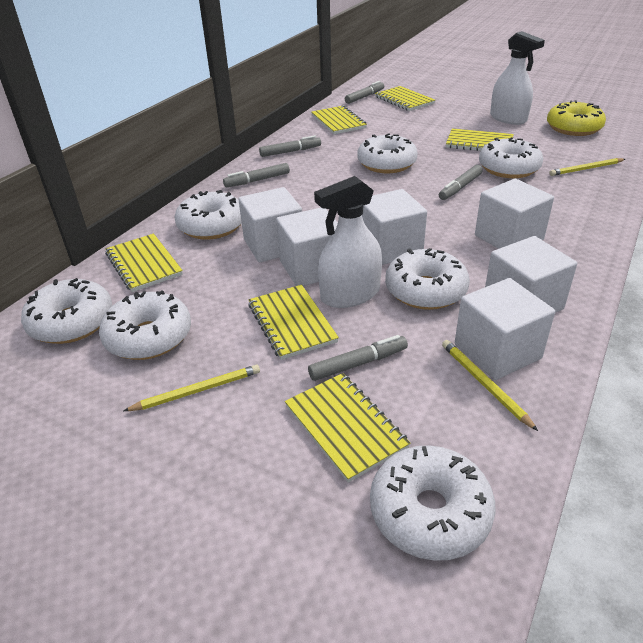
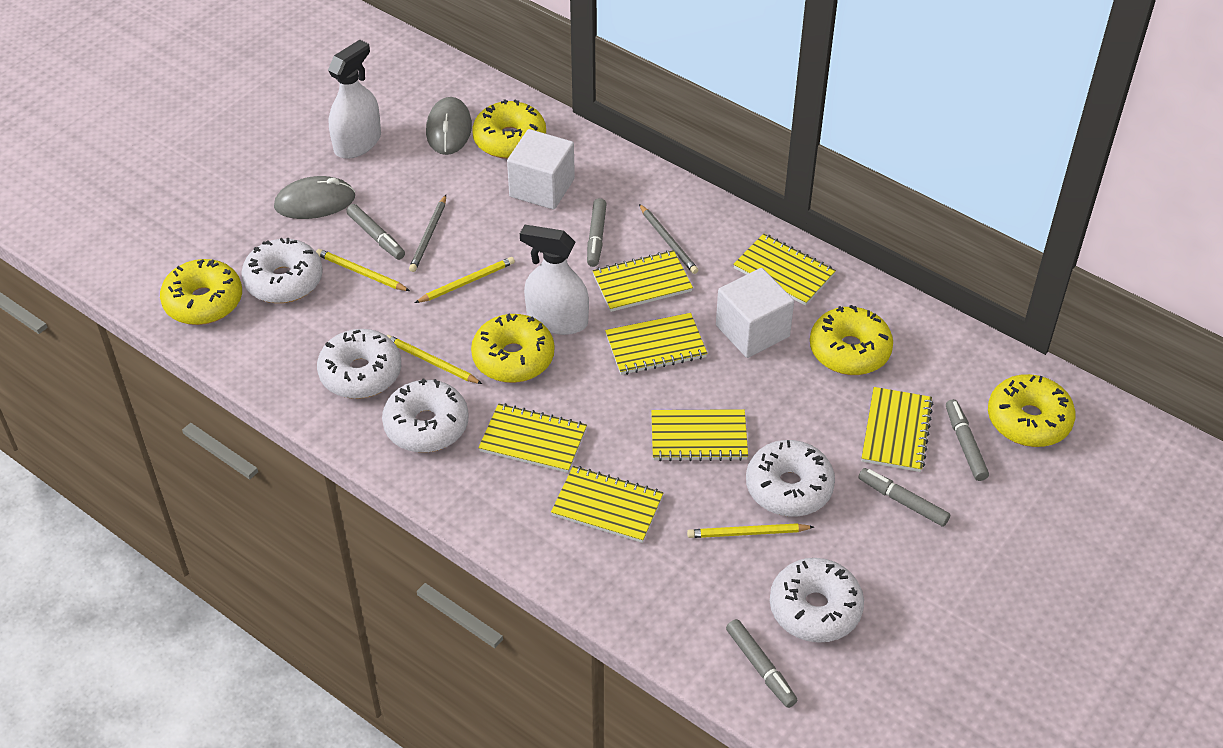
grey mouse: none = 0 -> [274,176,355,219] [426,97,472,155] = 2
grey pencil: none = 0 -> [409,195,446,272] [639,204,698,274] = 2
white cube: [238,187,302,262] [276,208,338,286] [362,189,427,265] [455,278,555,380] [475,179,554,249] [485,236,577,313] = 6 -> [507,129,575,210] [716,268,794,358] = 2
white donut: [21,278,112,344] [99,290,191,360] [175,190,242,240] [357,133,418,173] [370,445,495,561] [385,248,470,310] [479,137,543,178] = 7 -> [241,238,323,303] [317,329,401,399] [382,379,469,453] [746,440,835,517] [770,558,864,643] = 5
yellow donut: [547,100,606,136] = 1 -> [160,259,242,325] [471,313,554,383] [472,99,546,159] [810,305,893,375] [988,374,1076,447] = 5
yellow notebook: [105,234,183,292] [248,285,339,360] [285,373,410,483] [311,106,367,134] [375,86,435,111] [446,128,514,151] = 6 -> [478,403,587,473] [551,466,663,543] [592,250,693,312] [605,313,708,375] [651,409,748,461] [733,233,836,306] [862,387,933,472] = 7
yellow pencil: [124,365,260,411] [442,340,538,431] [549,158,625,176] = 3 -> [316,249,410,291] [386,335,482,384] [415,257,515,303] [687,523,814,538] = 4

